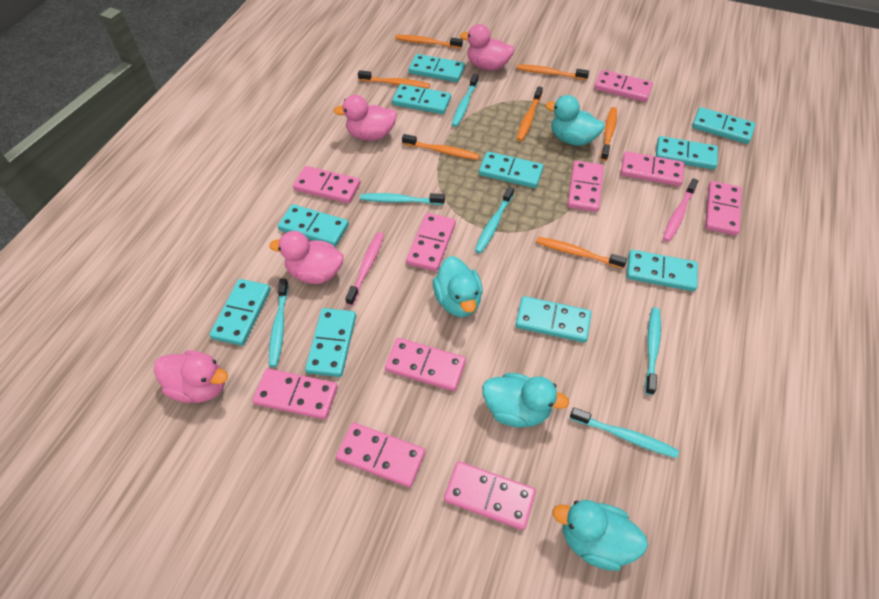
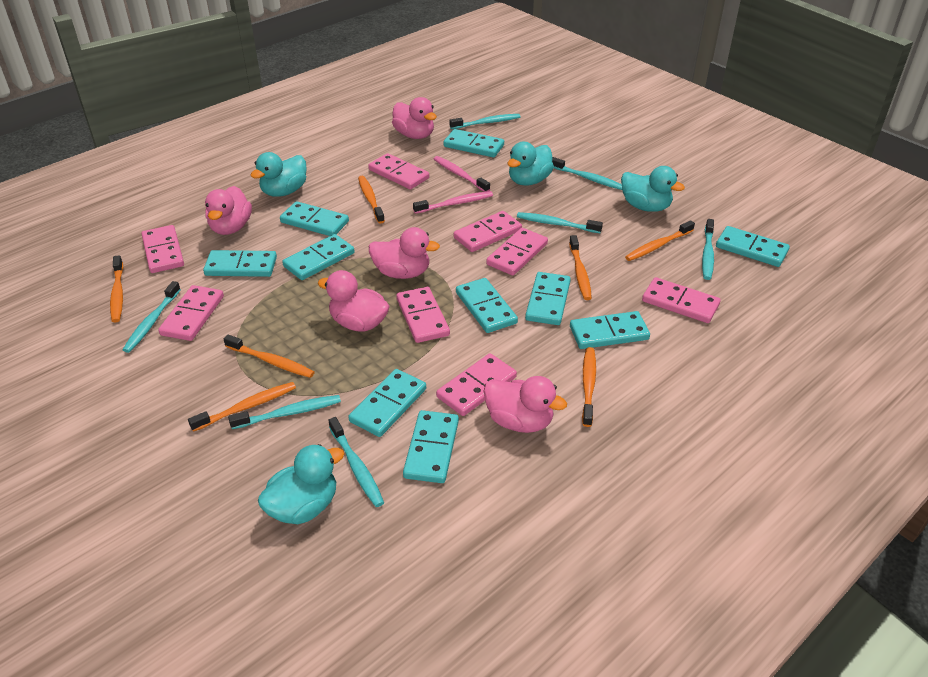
pink domino: [252,368,338,419] [293,166,360,203] [336,422,425,487] [385,338,466,391] [406,213,456,271] [444,461,536,530] [567,161,604,212] [594,70,653,102] [621,151,684,186] [705,181,742,235] = 10 -> [142,225,184,273] [158,285,224,341] [368,153,429,189] [396,287,450,343] [436,353,517,416] [454,211,522,252] [486,228,548,275] [642,277,721,323] = 8
pink duck: [154,350,228,403] [269,231,344,284] [334,95,397,141] [460,24,515,70] = 4 -> [205,186,252,235] [318,270,390,332] [369,227,440,279] [392,97,437,139] [483,376,567,433] = 5
turquoise toothbrush: [269,278,289,367] [360,193,445,205] [452,74,479,127] [475,186,514,254] [570,408,679,458] [645,307,661,395] = 6 -> [123,281,181,353] [228,395,341,429] [328,417,384,507] [450,114,520,129] [517,212,603,233] [552,157,622,190] [702,219,714,280] = 7

